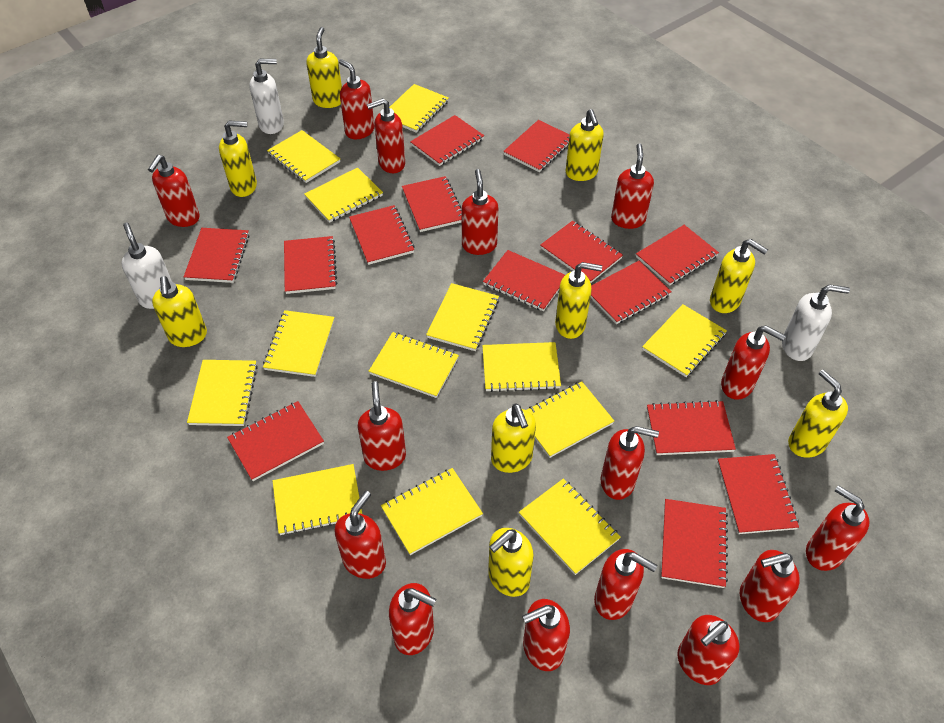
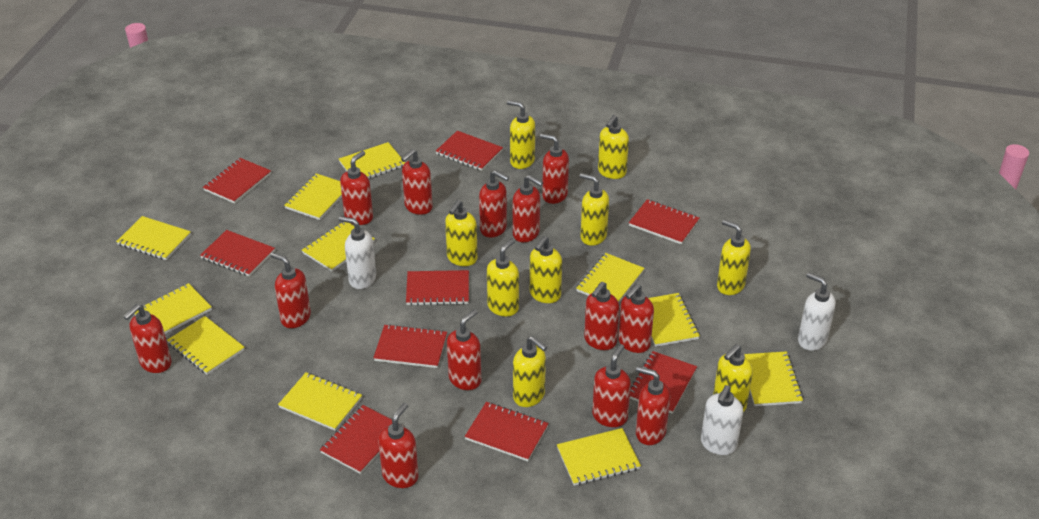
red notebook: [184,228,250,283] [227,401,324,481] [284,236,338,294] [349,205,415,265] [402,176,462,232] [410,115,484,166] [483,250,565,311] [503,120,570,172] [540,221,623,283] [590,261,672,324] [636,225,719,286] [647,400,736,455] [661,499,728,588] [717,454,799,534] = 14 -> [200,230,275,277] [203,158,271,204] [320,405,402,474] [373,324,447,368] [406,270,469,306] [436,131,503,171] [465,402,549,461] [629,199,699,245] [630,351,697,414] = 9
red soap dispenser: [148,155,200,227] [334,491,386,579] [339,59,374,139] [358,381,406,471] [367,98,405,173] [389,583,436,655] [461,169,498,255] [522,599,570,671] [594,549,657,620] [601,426,659,500] [611,143,654,229] [677,615,740,685] [721,326,786,400] [740,550,800,622] [806,485,869,571] = 15 -> [123,304,171,373] [270,252,311,328] [340,151,373,225] [378,403,419,488] [401,149,433,215] [447,309,481,390] [479,170,509,238] [513,175,543,242] [540,134,569,204] [584,282,620,350] [592,344,631,427] [618,284,654,353] [636,366,670,445] = 13
yellow notebook: [187,360,258,426] [263,310,334,377] [267,130,340,183] [273,464,362,535] [304,168,383,223] [369,332,459,398] [381,468,483,555] [389,84,449,133] [426,283,499,351] [482,342,561,392] [519,478,621,575] [526,381,614,458] [642,304,727,377] = 13 -> [116,216,191,260] [134,283,212,334] [167,316,245,375] [278,372,362,431] [284,173,342,220] [302,222,375,271] [339,142,405,179] [557,428,641,486] [576,253,644,302] [648,293,700,347] [744,351,803,406] = 11

